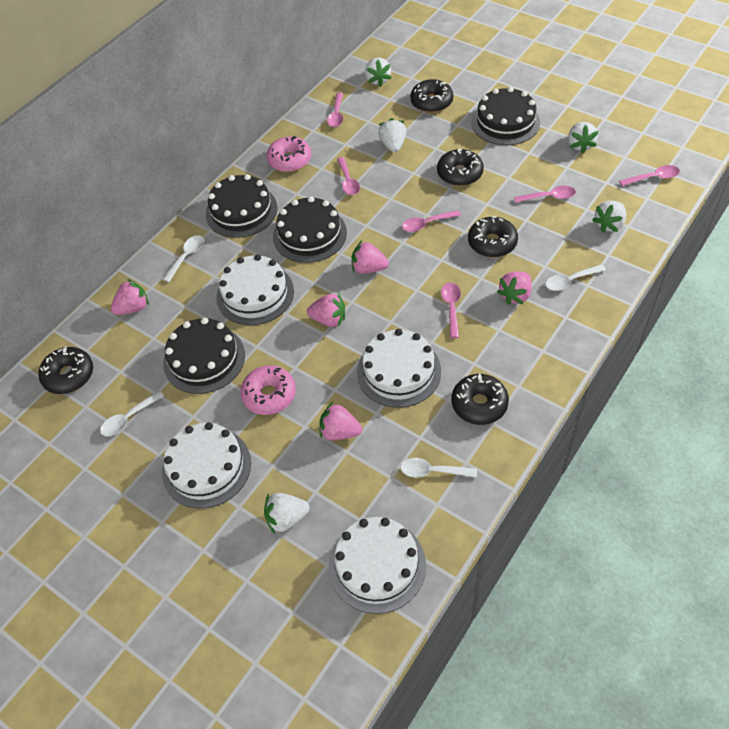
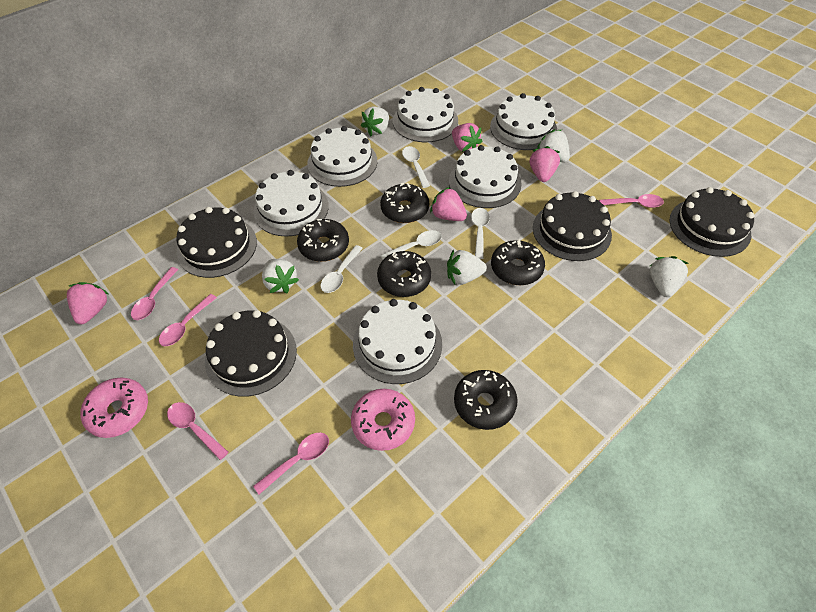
pink spoon: [327,93,343,127] [337,157,360,195] [402,210,461,232] [441,282,461,338] [514,186,576,203] [619,165,680,186] = 6 -> [131,267,178,320] [159,294,217,346] [167,402,229,460] [253,432,329,494] [599,194,664,208] = 5
pink strawberry: [111,279,149,315] [307,293,345,327] [319,402,362,440] [352,241,389,274] [497,271,532,305] = 5 -> [67,282,110,324] [430,187,467,221] [452,123,482,152] [530,146,560,182] = 4
white cake: [162,422,251,509] [216,254,294,325] [329,517,426,614] [357,329,441,408] = 4 -> [253,170,329,237] [307,126,377,187] [353,299,442,384] [393,87,458,142] [449,145,522,208] [490,93,557,150] = 6

